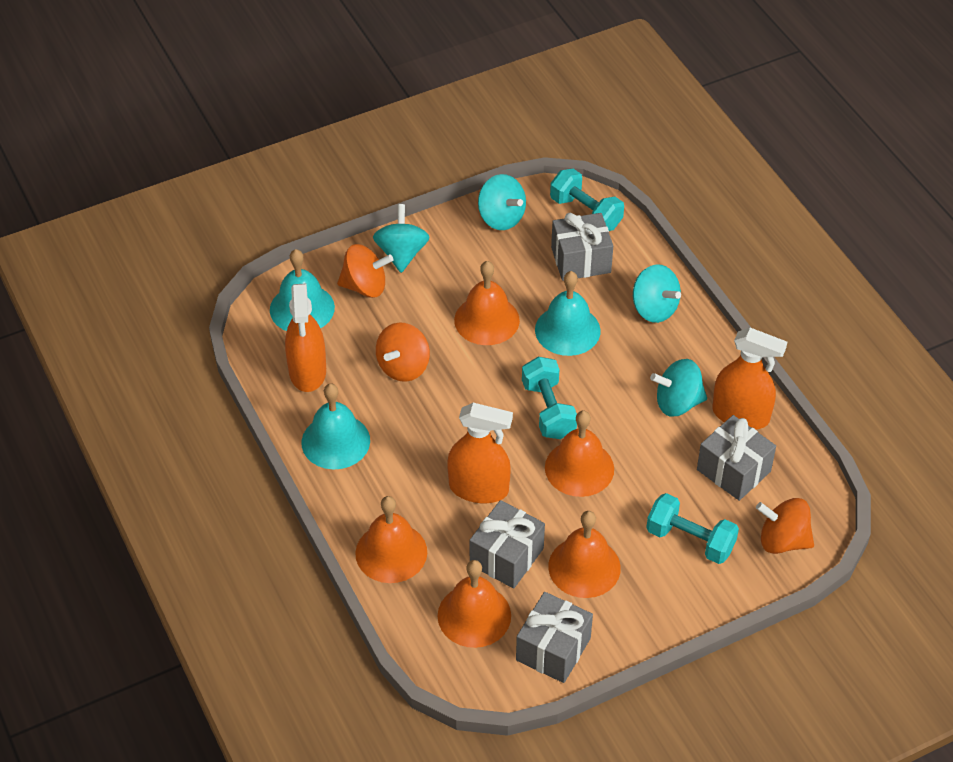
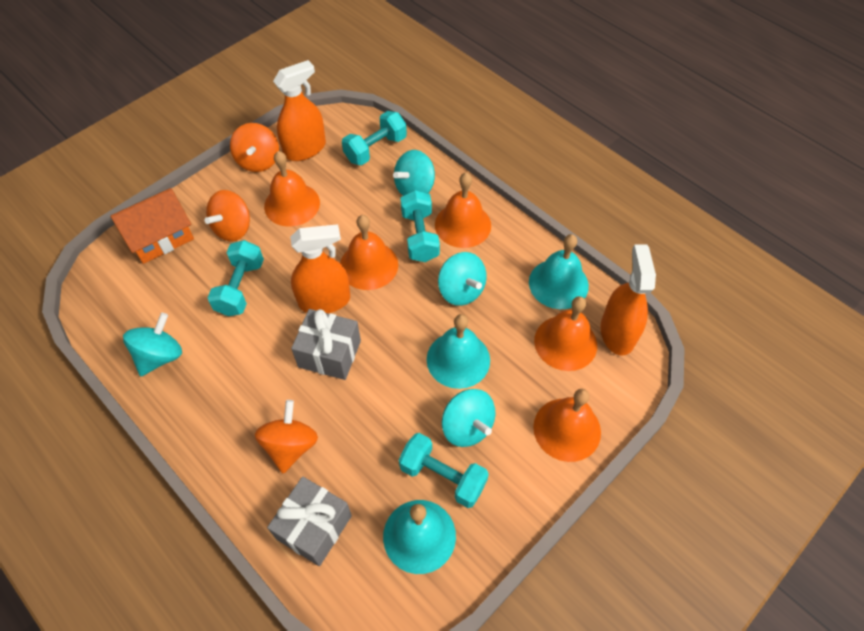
grey gift: [470,500,545,589] [516,592,593,683] [551,213,613,281] [697,415,776,501] = 4 -> [267,476,352,566] [291,309,361,380] = 2
orange house: none = 0 -> [110,188,194,264] = 1
turquoise dumbbell: [522,357,577,439] [550,169,624,231] [646,493,739,564] = 3 -> [208,240,264,316] [342,111,407,166] [399,433,489,508] [400,190,440,262] = 4

